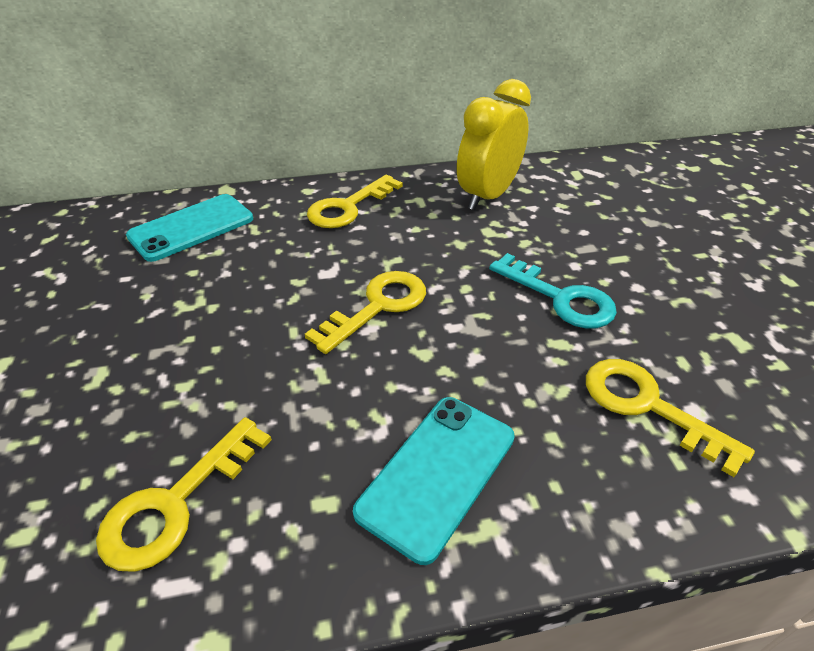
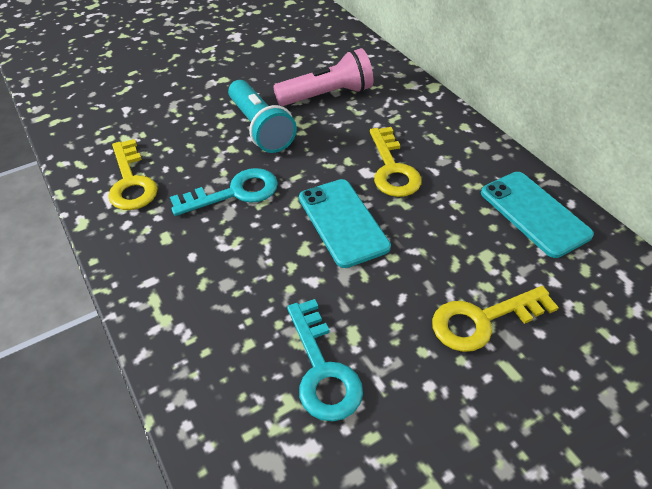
pink flashlight: none = 0 -> [273,48,373,106] = 1
turquoise flashlight: none = 0 -> [228,80,297,153] = 1
turquoise key: [489,253,617,329] = 1 -> [170,168,278,216] [287,299,363,422] = 2
yellow clock: [457,79,531,210] = 1 -> none = 0
yellow key: [96,417,272,572] [305,271,426,354] [307,175,403,228] [586,359,755,477] = 4 -> [108,139,158,210] [370,127,422,197] [432,286,559,352] = 3

